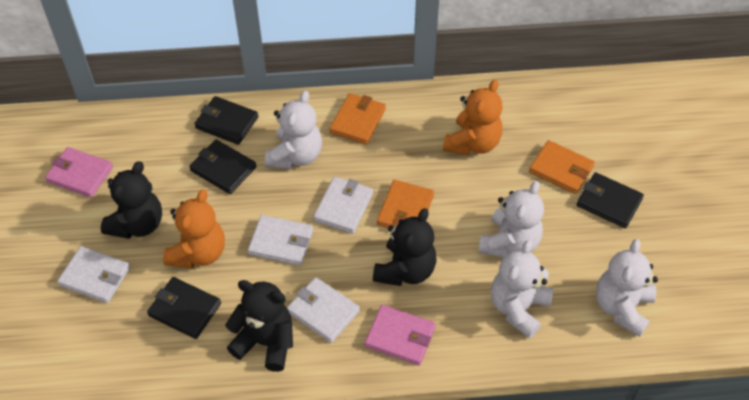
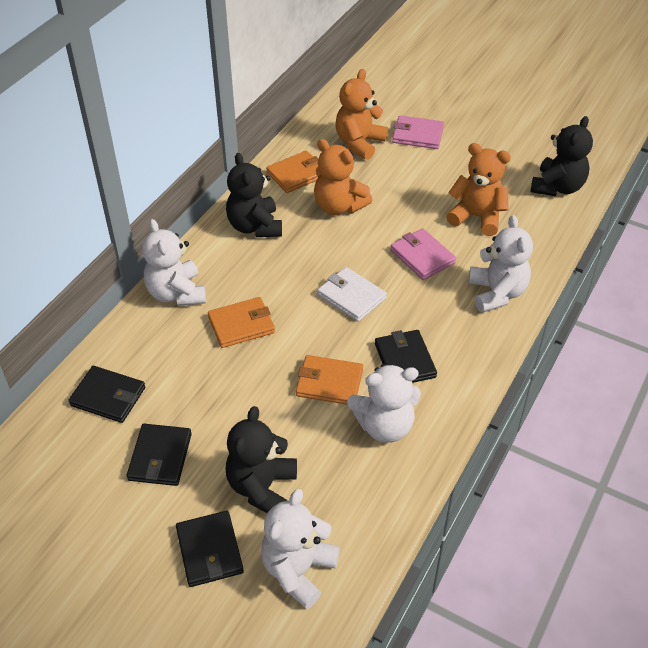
orange teddy bear: [163,189,225,269] [443,80,502,156] = 2 -> [314,139,372,215] [335,69,388,160] [446,143,511,236] = 3
white wallet: [57,246,130,303] [248,215,313,266] [287,277,360,343] [313,177,373,234] = 4 -> [317,267,387,322] = 1

